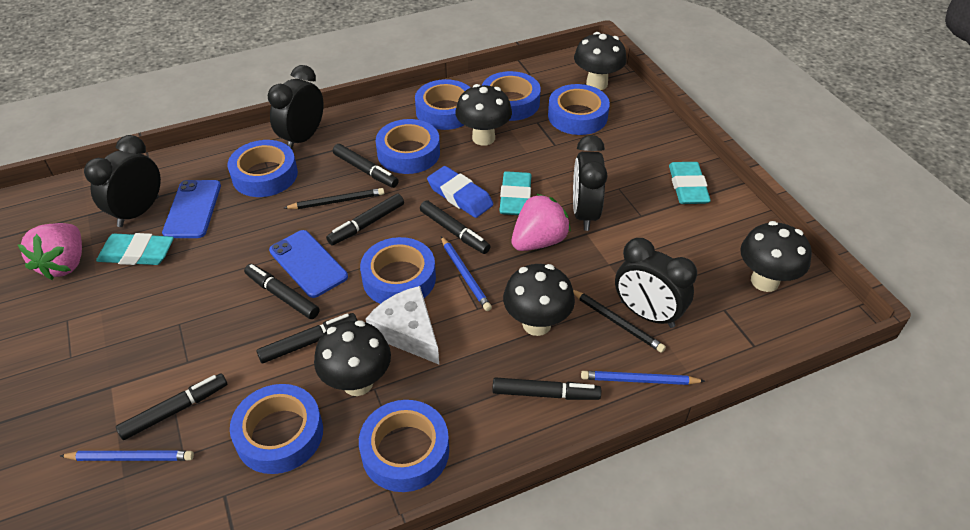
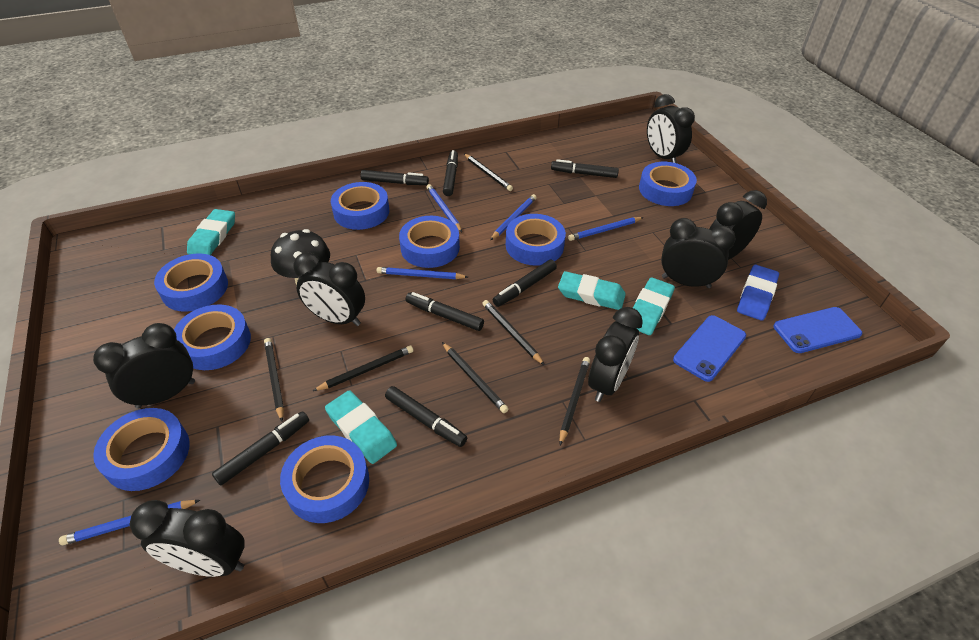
black clock: [84,135,161,227] [268,65,324,149] [573,135,608,231] [615,238,697,328] = 4 -> [93,323,195,409] [129,500,245,577] [293,252,365,326] [588,307,643,402] [647,94,695,163] [661,218,736,288] [709,190,767,260] = 7
black mushroom: [314,320,391,396] [456,84,512,146] [503,264,575,336] [574,32,626,90] [740,221,812,292] = 5 -> [271,229,330,286] = 1
black pencil: [284,188,384,209] [573,290,666,353] = 2 -> [264,338,284,421] [313,346,413,391] [442,342,508,413] [464,154,513,191] [482,300,545,365] [559,357,590,445] = 6
blue pencil: [60,451,194,461] [441,236,492,311] [581,371,705,385] = 3 -> [59,500,200,545] [377,267,468,279] [426,184,462,232] [490,194,537,240] [568,217,644,241] = 5
pink strawberry: [17,223,82,280] [512,193,571,251] = 2 -> none = 0
turquoise eraser: [96,233,174,265] [499,171,531,215] [669,162,711,204] = 3 -> [187,209,235,255] [325,390,397,464] [558,271,626,310] [633,278,675,335] = 4
white cheese: [366,286,439,364] = 1 -> none = 0

